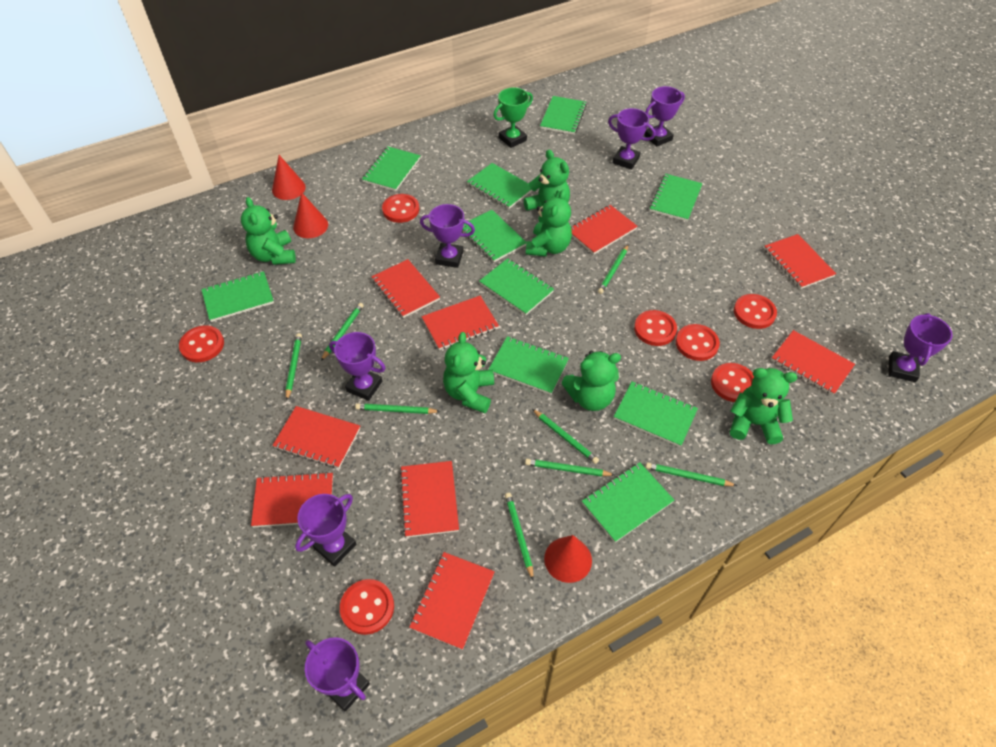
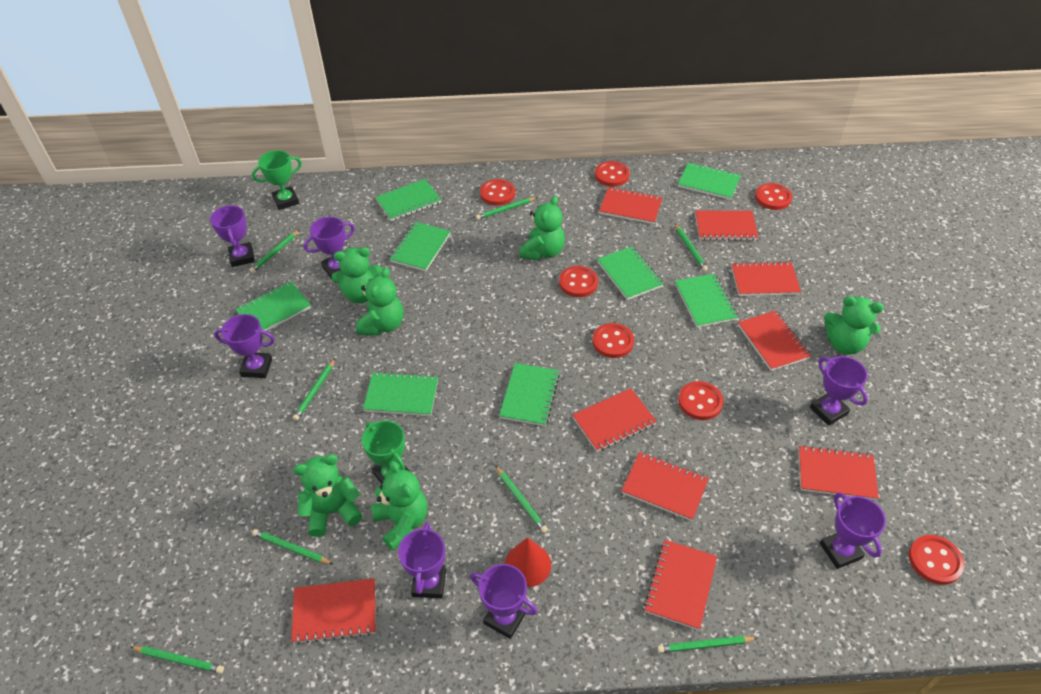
green notebook: [201,271,274,322] [362,146,421,191] [462,210,527,262] [467,163,533,209] [479,258,554,315] [488,336,569,395] [540,96,587,135] [582,462,674,543] [614,381,698,447] [649,174,703,221] = 10 -> [236,281,311,331] [363,371,438,416] [375,179,441,221] [390,222,451,271] [499,363,560,426] [597,246,663,300] [675,274,738,328] [678,162,741,200] = 8
green trophy: [493,88,533,148] = 1 -> [252,150,302,210] [362,420,410,484] = 2
red cone: [272,155,306,200] [293,192,328,238] [544,535,592,583] = 3 -> [505,537,551,587] = 1

